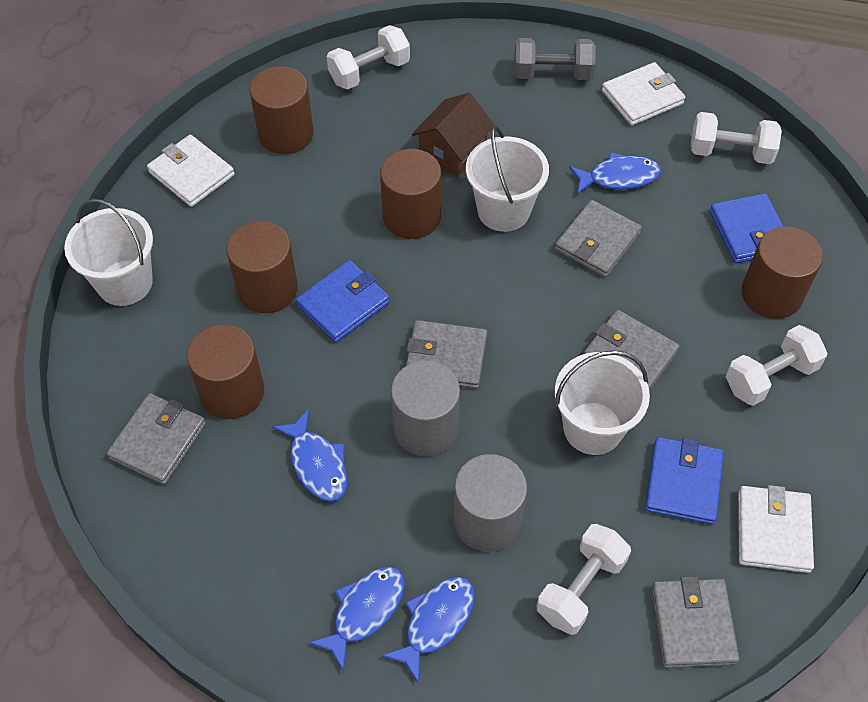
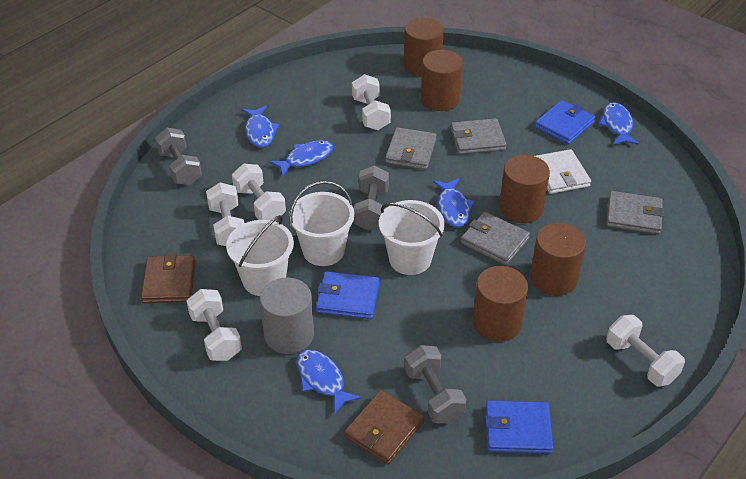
blue fish: [272,409,347,502] [309,567,405,672] [382,576,475,683] [569,152,661,195] = 4 -> [242,106,280,147] [269,140,333,177] [296,349,362,414] [433,179,475,227] [599,102,639,145] = 5
brown house: [412,93,495,177] = 1 -> none = 0
brown wallet: none = 0 -> [141,253,196,303] [344,390,425,464] = 2
grey cylinder: [391,361,460,456] [453,454,527,552] = 2 -> [260,278,314,354] = 1
grey dumbbell: [514,38,596,80] = 1 -> [155,128,202,185] [354,166,389,231] [405,345,466,424] = 3
grey wallet: [107,393,206,485] [406,320,488,389] [555,200,642,277] [584,310,680,391] [651,576,740,668] = 5 -> [385,127,437,170] [451,118,507,154] [461,212,530,265] [607,191,664,234] = 4
white dumbbell: [327,25,410,90] [537,524,631,635] [691,112,782,164] [726,325,827,406] = 4 -> [187,289,242,361] [206,183,244,246] [232,163,286,220] [352,74,391,130] [606,315,685,386] = 5
white wallet: [147,135,235,207] [602,62,685,126] [738,485,814,573] = 3 -> [535,149,591,194] = 1

